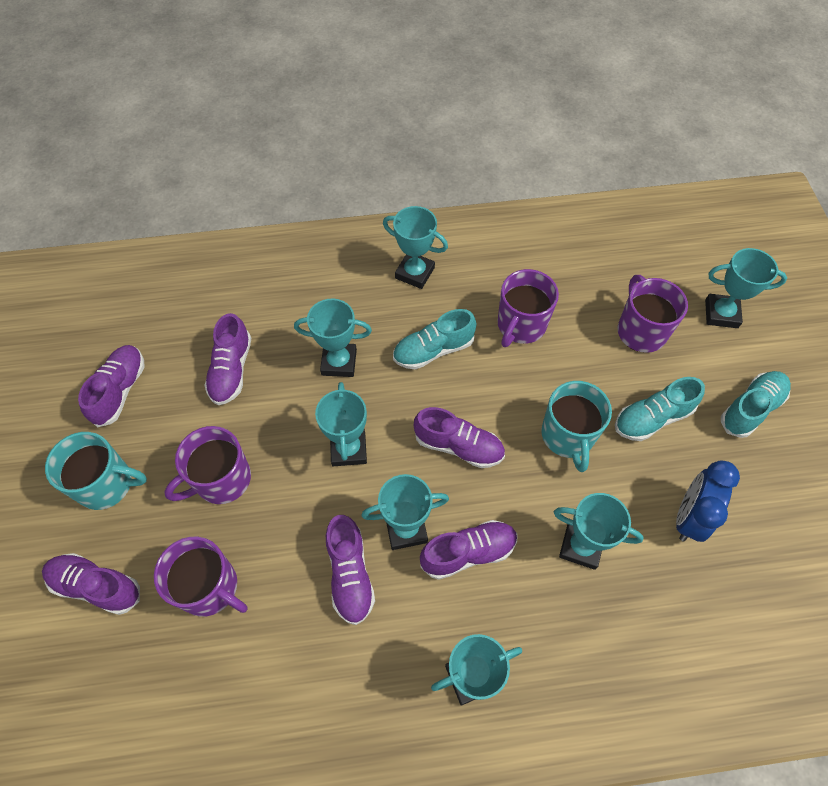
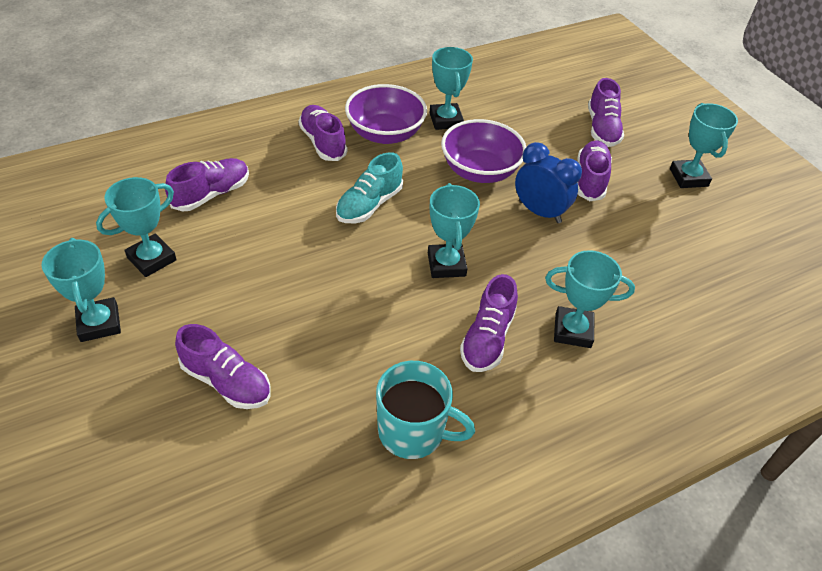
purple bowl: none = 0 -> [345,84,427,144] [441,119,526,183] = 2
purple mug: [154,537,247,617] [164,426,251,504] [498,269,559,347] [618,275,688,353] = 4 -> none = 0
turquoise mug: [45,432,147,510] [541,381,612,472] = 2 -> [376,361,475,459] = 1
turquoise shoe: [393,309,476,369] [615,377,705,441] [721,371,791,438] = 3 -> [336,152,403,223] = 1
turquoise trophy: [294,299,372,377] [315,382,367,466] [361,474,449,550] [383,206,448,289] [431,634,522,706] [554,493,644,570] [705,248,787,328] = 7 -> [41,238,121,342] [96,177,177,277] [428,183,480,278] [429,47,473,130] [545,250,635,348] [670,103,738,188] = 6

